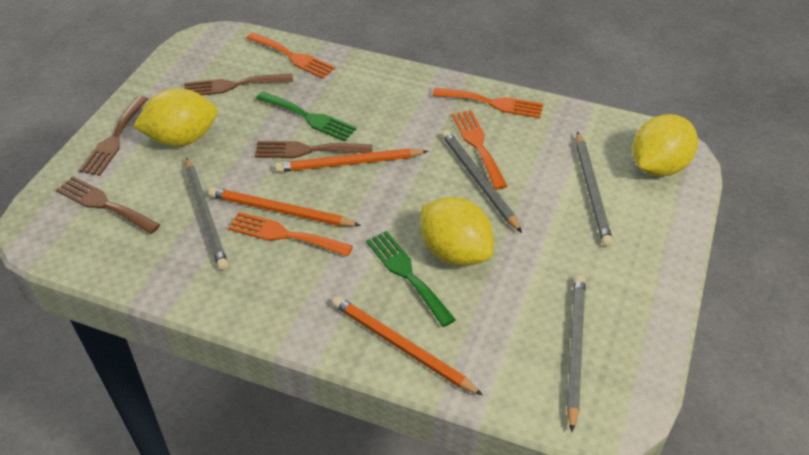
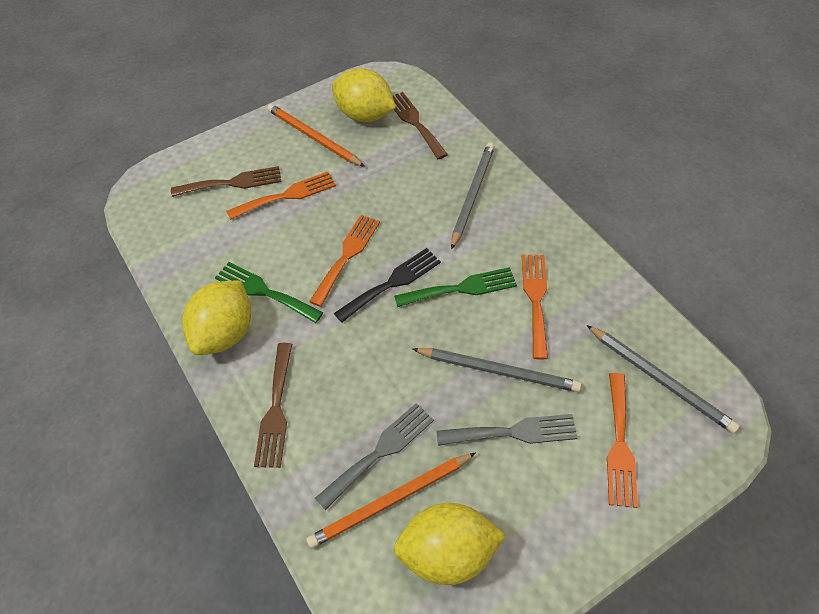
black fork: none = 0 -> [334,248,441,323] = 1
brown fork: [56,176,161,234] [79,96,148,176] [184,74,293,95] [255,141,373,158] = 4 -> [171,166,281,197] [254,343,292,468] [393,92,448,159] = 3
grey fork: none = 0 -> [315,403,434,510] [436,414,578,446] = 2
grey pencil: [186,157,228,270] [442,130,522,233] [567,275,586,432] [576,132,613,246] = 4 -> [413,348,581,392] [451,143,495,250] [587,325,740,434] = 3
orange pencil: [208,187,361,226] [275,149,428,172] [332,296,483,395] = 3 -> [267,104,365,167] [306,453,475,548] = 2

